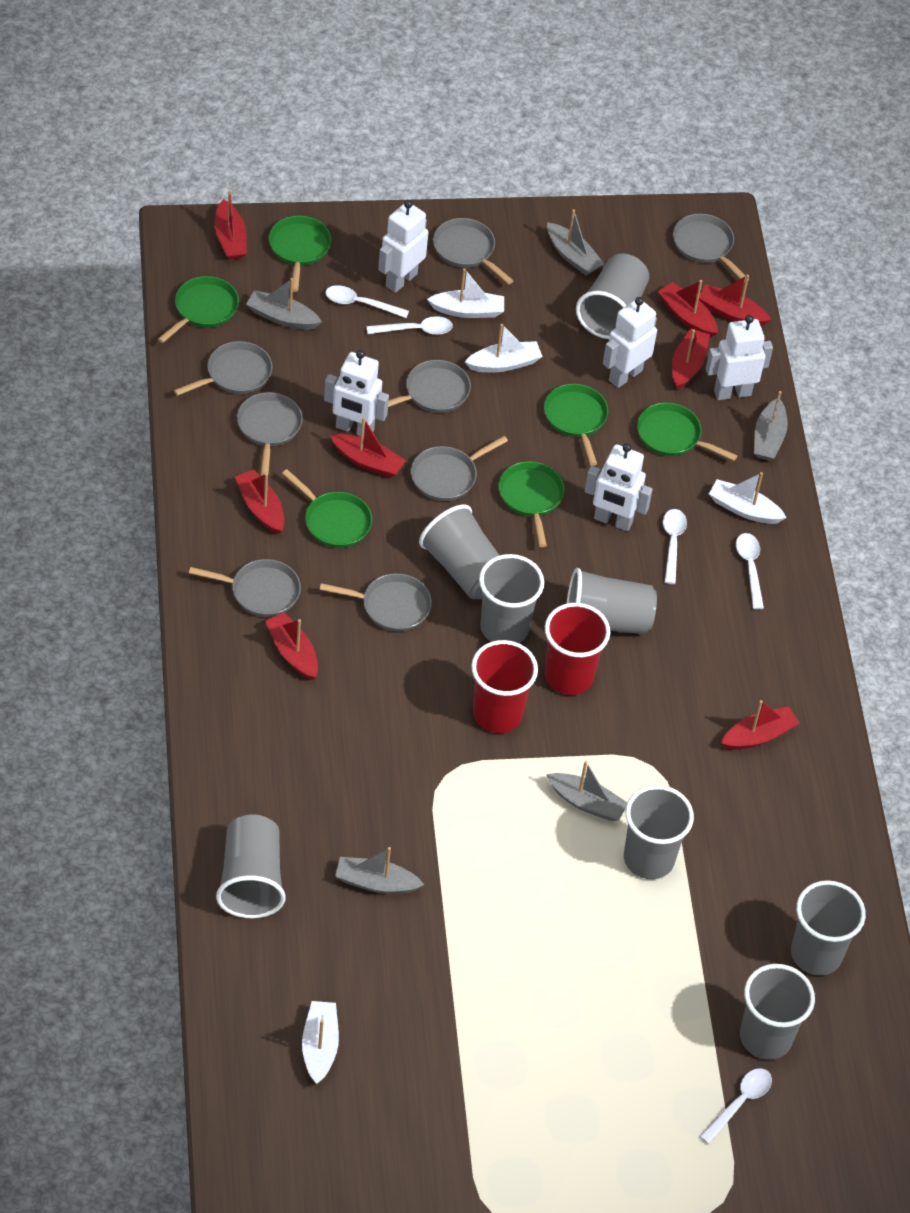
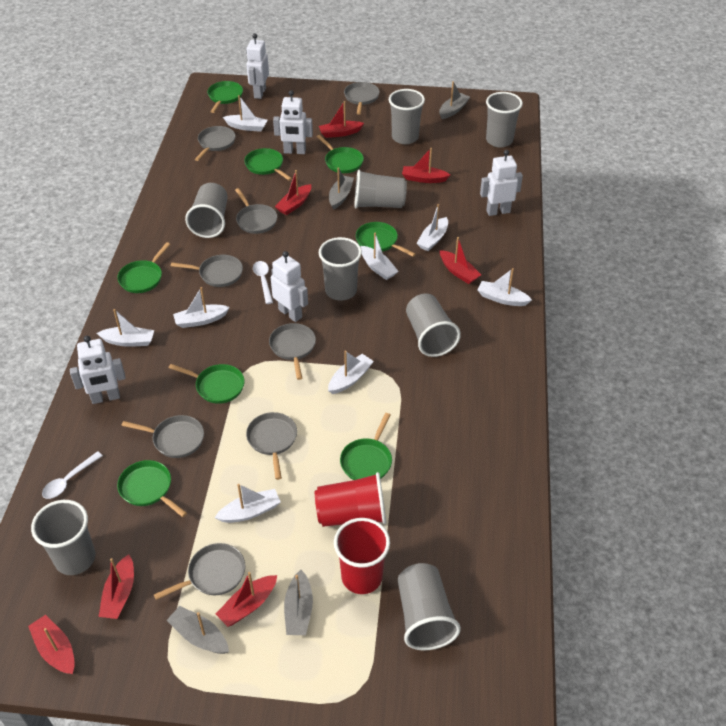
green pan: [158,276,239,343] [269,216,331,292] [282,469,372,548] [499,461,565,547] [544,384,608,466] [637,403,738,461] = 6 -> [117,242,170,293] [117,460,187,517] [168,364,245,404] [207,81,243,113] [244,148,292,181] [317,135,364,173] [340,413,392,480] [356,222,416,257] = 8
grey boat: [246,278,322,330] [335,847,424,894] [546,761,627,821] [547,209,604,275] [754,391,788,461] = 5 -> [167,606,229,654] [284,570,313,635] [329,167,354,210] [439,81,470,119] = 4
red boat: [215,190,247,260] [235,469,284,534] [265,612,318,680] [330,417,406,478] [658,280,718,338] [672,329,710,390] [699,275,771,326] [721,700,800,750] = 8 -> [28,615,75,674] [99,554,134,619] [216,572,277,627] [275,170,311,215] [319,101,364,138] [402,148,450,183] [440,237,481,284] = 7
white boat: [302,1001,339,1084] [427,268,504,318] [465,324,543,372] [709,472,787,524] = 4 -> [97,309,154,347] [173,287,230,328] [214,484,281,523] [223,95,267,132] [328,351,374,394] [361,233,398,280] [416,204,448,251] [478,268,532,306] = 8
white spoon: [325,285,409,318] [367,316,453,335] [663,509,687,584] [699,1068,772,1144] [736,533,764,609] = 5 -> [42,451,103,499] [253,261,273,304] = 2

